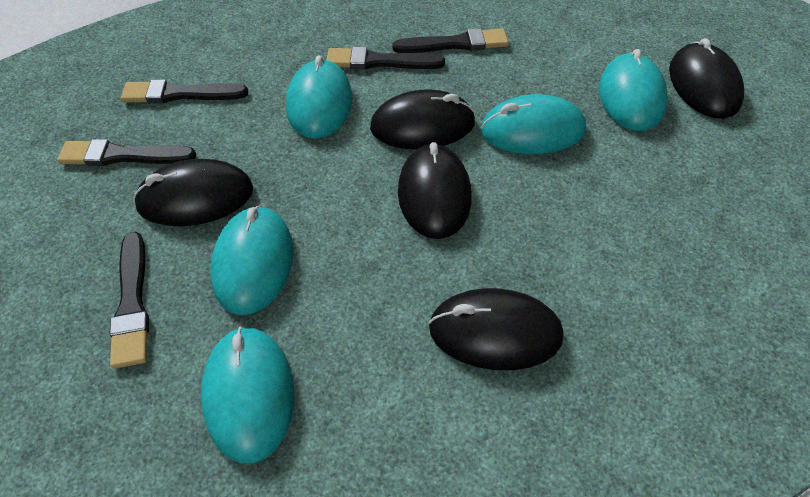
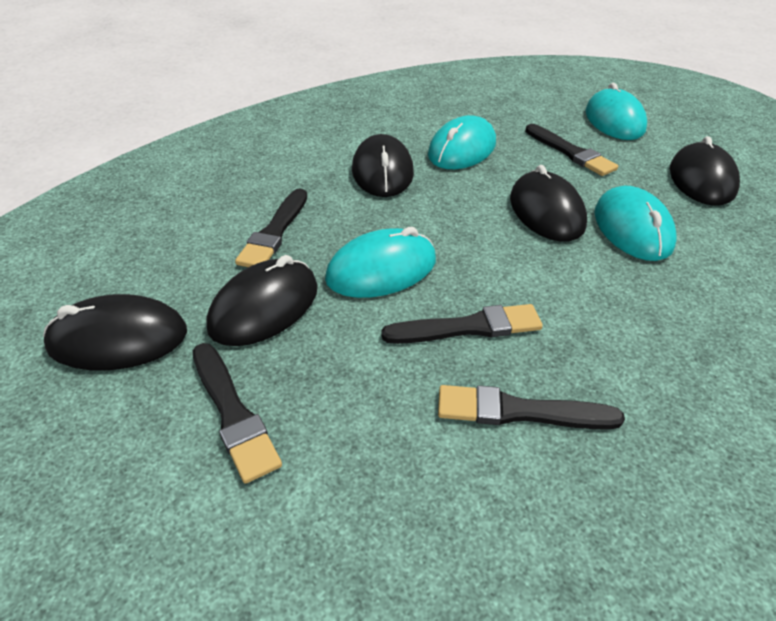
turquoise mouse: [201,327,294,464] [210,205,293,315] [286,55,352,139] [480,94,586,154] [599,49,668,131] = 5 -> [325,227,436,298] [428,115,496,169] [585,83,647,140] [594,186,677,261] = 4

